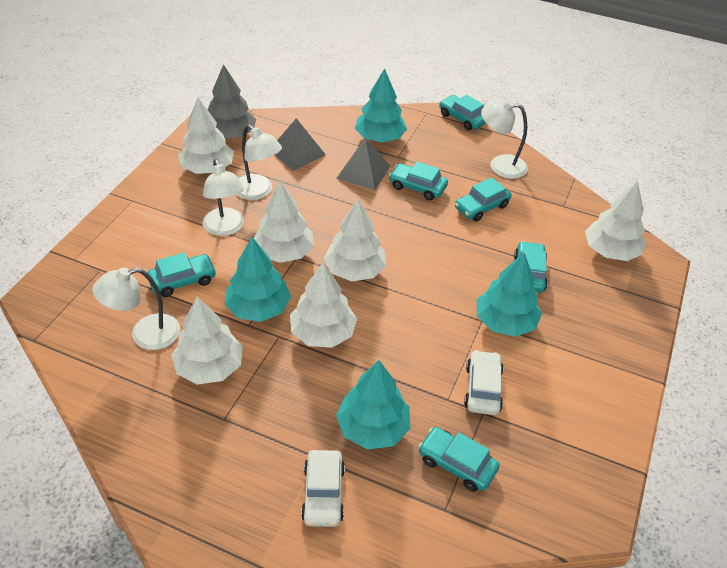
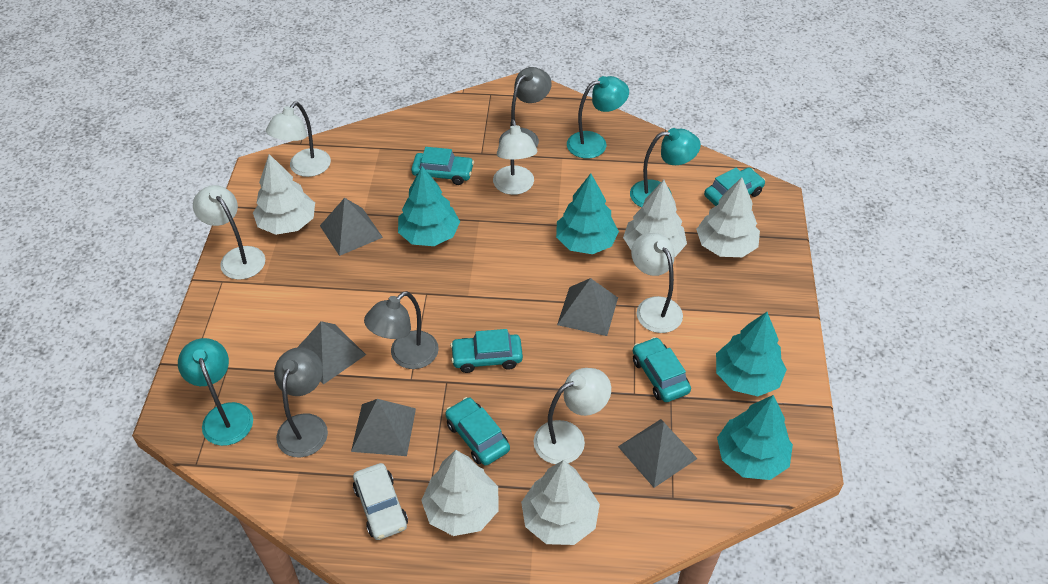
grey lamp: none = 0 -> [274,347,328,458] [364,291,439,369] [499,67,552,148] = 3
grey pyramid: [275,118,326,171] [336,138,390,190] = 2 -> [298,321,366,385] [320,198,383,256] [351,399,416,456] [557,278,618,336] [618,419,698,488] = 5
grey tree: [208,64,256,138] = 1 -> none = 0
turquoise car: [147,252,216,297] [389,161,448,200] [418,427,500,492] [439,95,486,130] [455,177,512,222] [514,241,548,293] = 6 -> [411,147,474,185] [445,397,510,466] [450,329,523,373] [633,337,691,402] [704,167,765,206] = 5
turquoise lamp: none = 0 -> [178,338,253,446] [567,76,629,159] [630,128,701,208] = 3
white car: [301,450,345,527] [464,350,504,415] = 2 -> [353,463,408,540] = 1
white lamp: [92,268,180,350] [203,159,244,236] [236,124,282,200] [481,100,528,179] = 4 -> [193,185,265,280] [266,102,331,177] [493,119,537,195] [534,368,611,464] [631,233,683,333] = 5
white tree: [171,296,243,385] [178,98,234,174] [254,181,314,263] [290,263,357,348] [324,199,387,281] [585,181,646,261] = 6 -> [253,154,315,235] [421,450,498,536] [521,460,600,545] [623,180,687,257] [696,177,760,257] = 5

